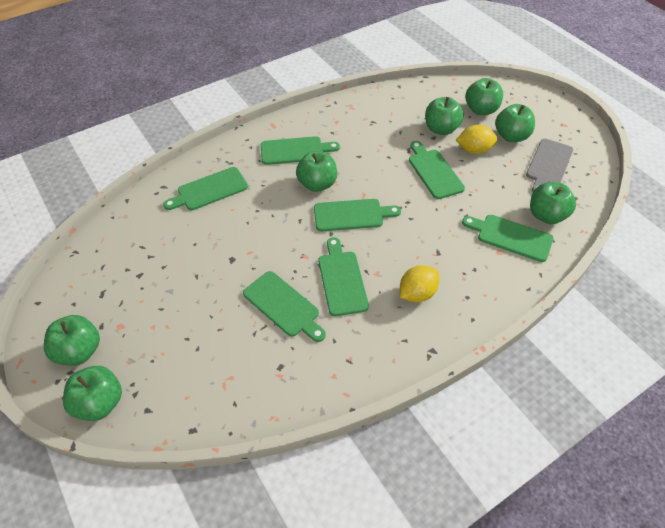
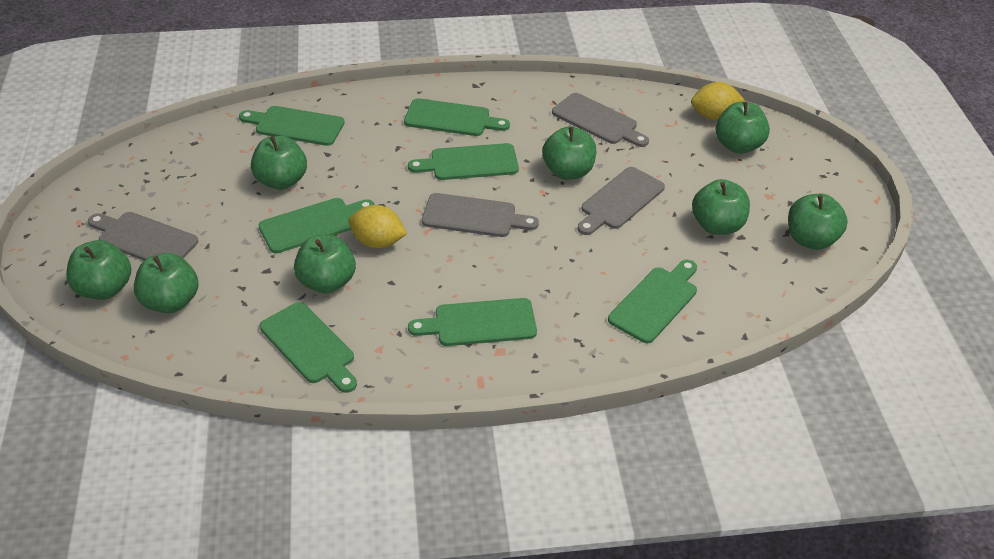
green apple: [44,315,100,366] [63,366,122,421] [296,151,337,192] [425,97,464,135] [465,78,503,115] [495,104,535,142] [530,182,576,224] = 7 -> [66,240,131,300] [134,253,199,313] [251,136,307,190] [294,235,356,293] [542,126,596,180] [692,179,750,235] [716,102,770,154] [788,194,848,250] = 8
grey cutting board: [526,139,573,192] = 1 -> [88,212,198,260] [422,193,539,237] [552,93,649,147] [577,167,665,235] = 4

